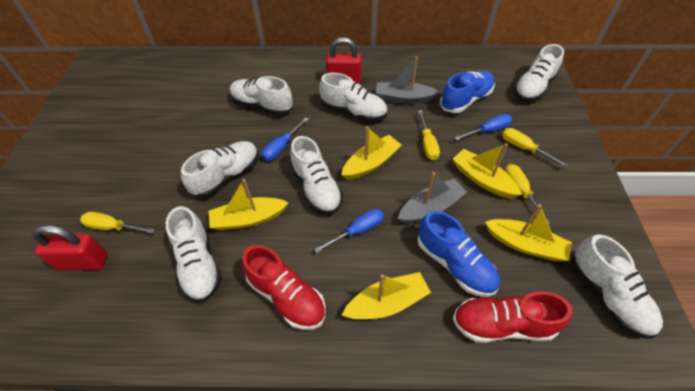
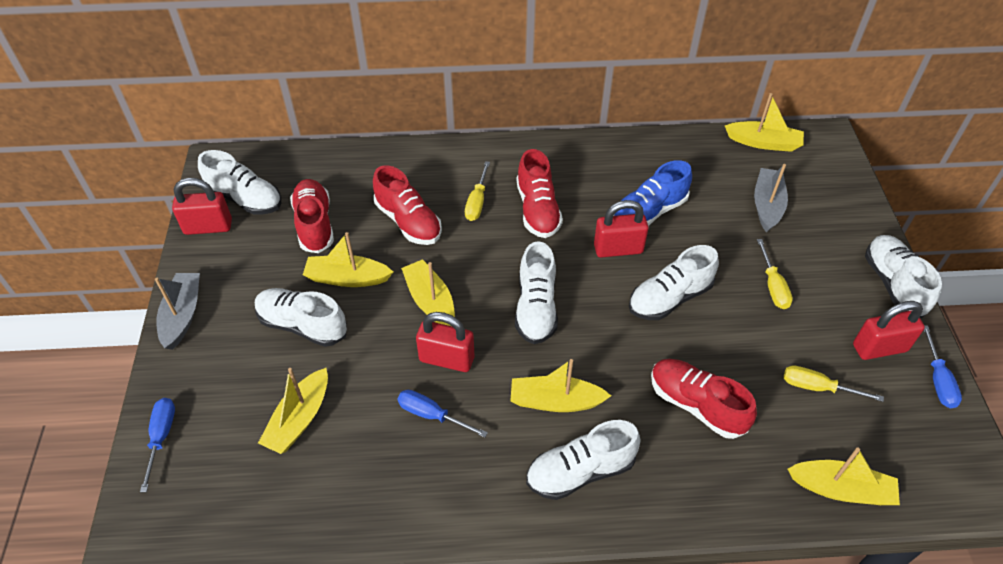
blue shoe: [417,211,500,297] [440,70,495,113] = 2 -> [614,160,692,226] = 1
red padlock: [32,225,107,271] [326,37,361,84] = 2 -> [172,178,232,235] [416,312,474,372] [594,200,649,258] [853,301,925,360] = 4
red shoe: [242,245,326,330] [453,292,572,343] = 2 -> [290,179,334,253] [373,165,442,245] [517,149,563,238] [651,359,757,439] = 4
white shoe: [166,206,222,302] [181,141,259,198] [230,76,293,115] [290,136,343,214] [319,73,387,121] [514,44,564,101] [571,234,663,338] = 7 -> [198,150,281,215] [255,288,347,347] [515,241,558,344] [526,420,641,500] [629,245,719,320] [865,235,942,319] = 6
yellow boat: [209,179,289,230] [341,126,402,180] [342,272,431,319] [453,143,522,198] [485,204,572,261] = 5 -> [258,368,328,454] [303,232,393,287] [401,259,455,326] [510,359,611,412] [725,93,804,152] [788,447,900,505] = 6
yellow screwdriver: [80,212,155,234] [418,110,440,160] [502,128,568,167] [505,164,551,224] = 4 -> [465,161,490,221] [757,239,793,309] [784,365,884,402] = 3

